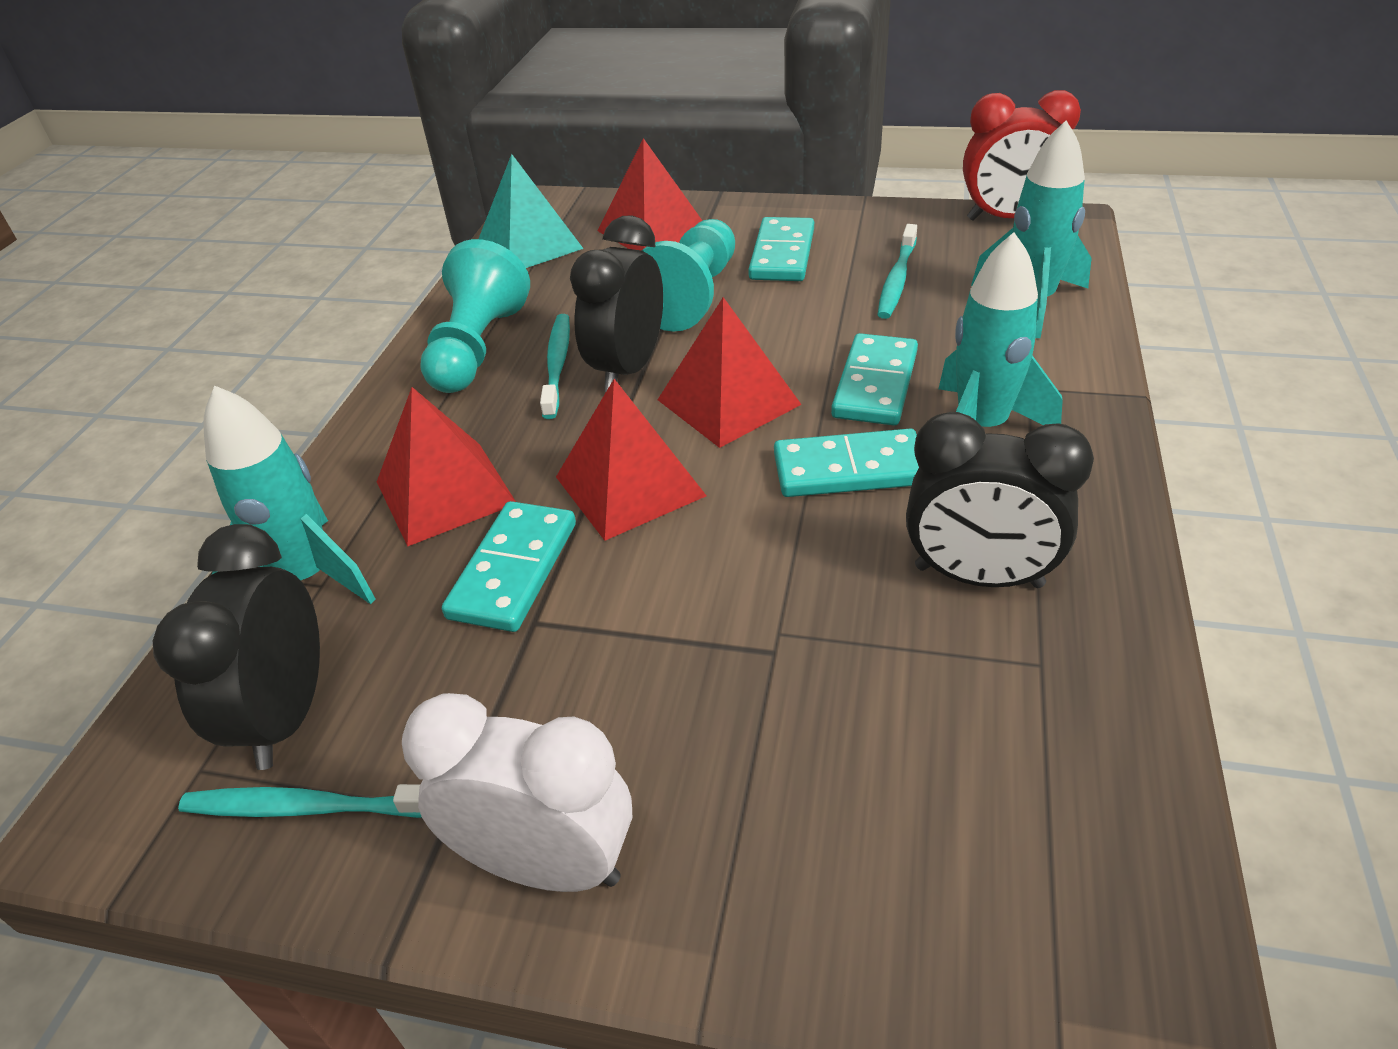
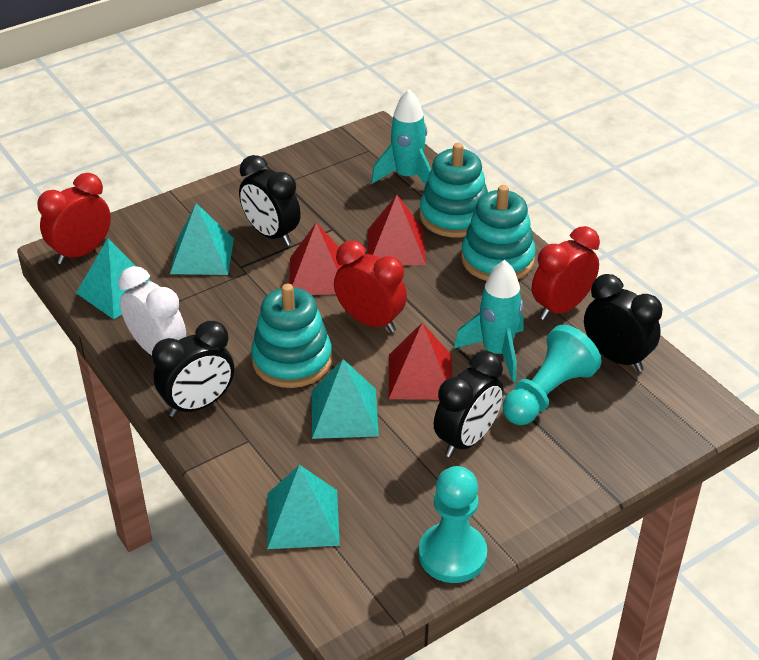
black clock: [153,524,320,770] [570,215,663,392] [906,412,1094,588] = 3 -> [152,321,234,417] [239,155,301,246] [434,351,504,457] [584,274,662,372] = 4
red clock: [963,90,1081,221] = 1 -> [37,173,111,265] [334,241,407,333] [532,226,600,320] = 3
red pyramid: [377,387,516,547] [556,379,707,541] [597,138,702,250] [658,297,802,448] = 4 -> [289,222,342,295] [367,195,426,265] [389,323,452,400] = 3
turquoise domino: [442,501,576,632] [748,217,814,281] [774,428,919,497] [831,333,918,425] = 4 -> none = 0
turquoise pyramid: [479,154,584,268] = 1 -> [76,238,150,319] [170,203,234,275] [267,465,340,549] [312,359,379,439] = 4
turquoise rocket: [203,385,375,604] [939,232,1063,427] [971,120,1092,338] = 3 -> [371,89,431,185] [454,260,524,382] = 2
turquoise stacking toy: none = 0 -> [251,284,332,388] [420,143,488,237] [461,185,536,281] = 3
turquoise toothbrush: [178,784,422,818] [540,314,570,419] [877,224,917,319] = 3 -> none = 0

